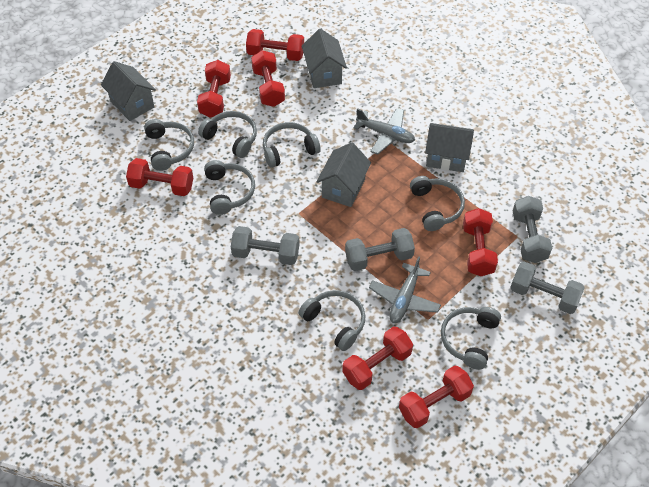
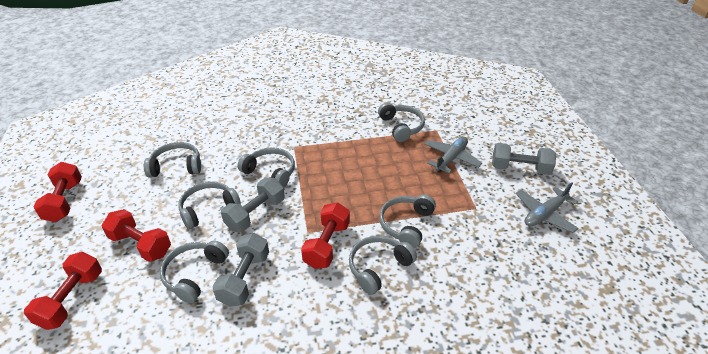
grey dumbbell: [231,226,300,265] [345,228,415,271] [510,262,585,314] [513,196,552,263] = 4 -> [212,233,269,307] [221,178,285,232] [492,143,556,175] = 3
grey house: [101,61,156,121] [302,29,347,88] [316,143,371,207] [425,123,474,172] = 4 -> none = 0
red dumbbell: [126,158,193,196] [197,60,231,118] [246,29,304,61] [251,50,285,107] [342,326,413,390] [399,365,474,428] [463,208,498,276] = 7 -> [24,252,102,330] [33,162,82,222] [102,209,171,262] [301,202,350,269] = 4

